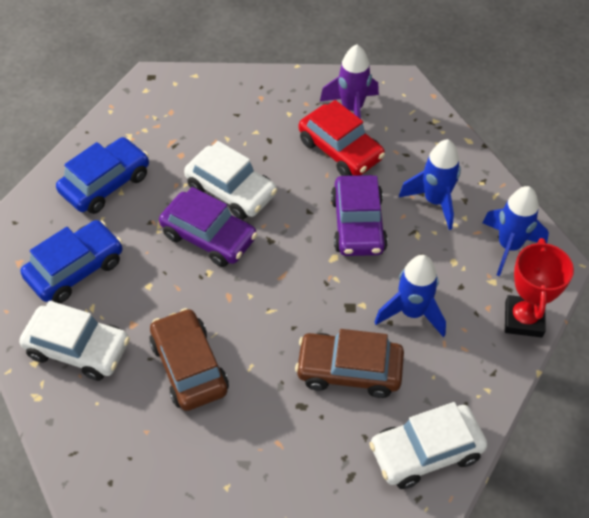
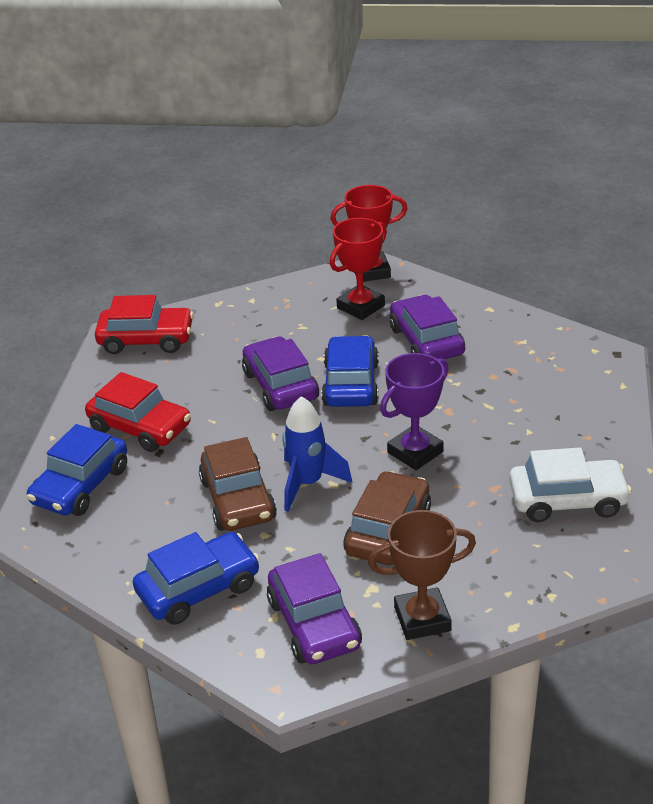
blue car: [21,220,122,303] [56,137,149,214] = 2 -> [27,424,127,516] [133,532,260,625] [321,335,379,407] = 3
blue rocket: [375,255,446,337] [399,139,461,230] [482,186,549,276] = 3 -> [282,396,352,512] = 1
brown trophy: none = 0 -> [368,510,476,640] = 1
purple car: [159,187,257,267] [331,175,388,256] = 2 -> [242,336,319,411] [267,553,362,664] [389,295,465,359] = 3
purple rocket: [320,44,379,119] = 1 -> none = 0
purple trophy: none = 0 -> [380,353,449,470] = 1
red car: [299,100,385,176] = 1 -> [85,372,191,452] [95,295,194,354] = 2
red trophy: [505,238,574,338] = 1 -> [330,218,387,320] [331,185,408,282] = 2
white car: [19,301,130,381] [184,141,277,219] [369,402,487,489] = 3 -> [509,448,632,522] = 1

